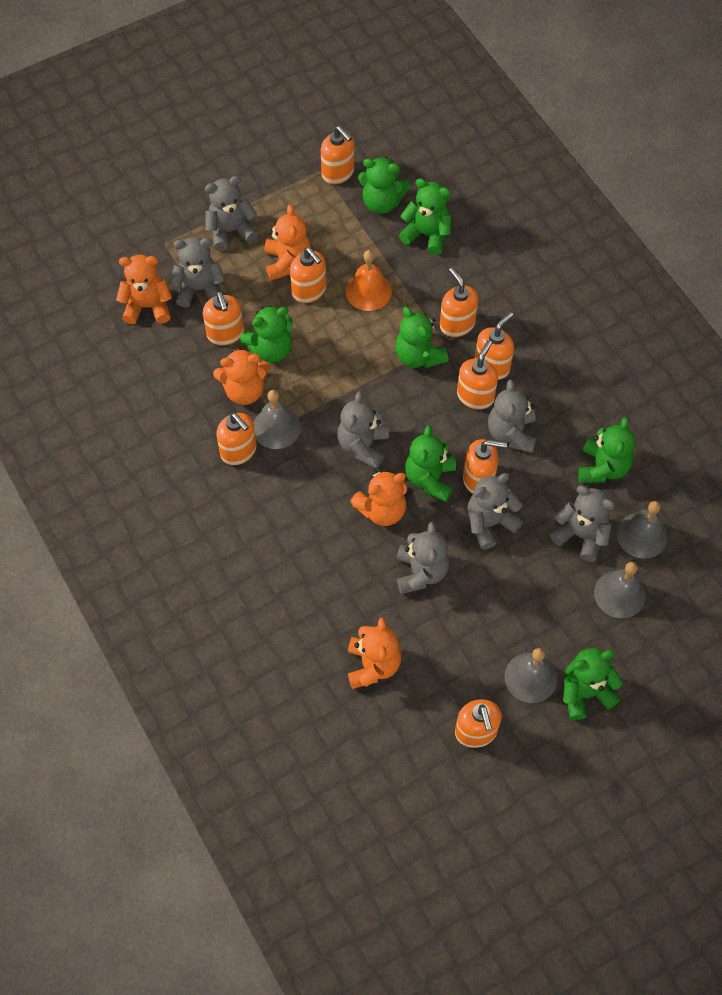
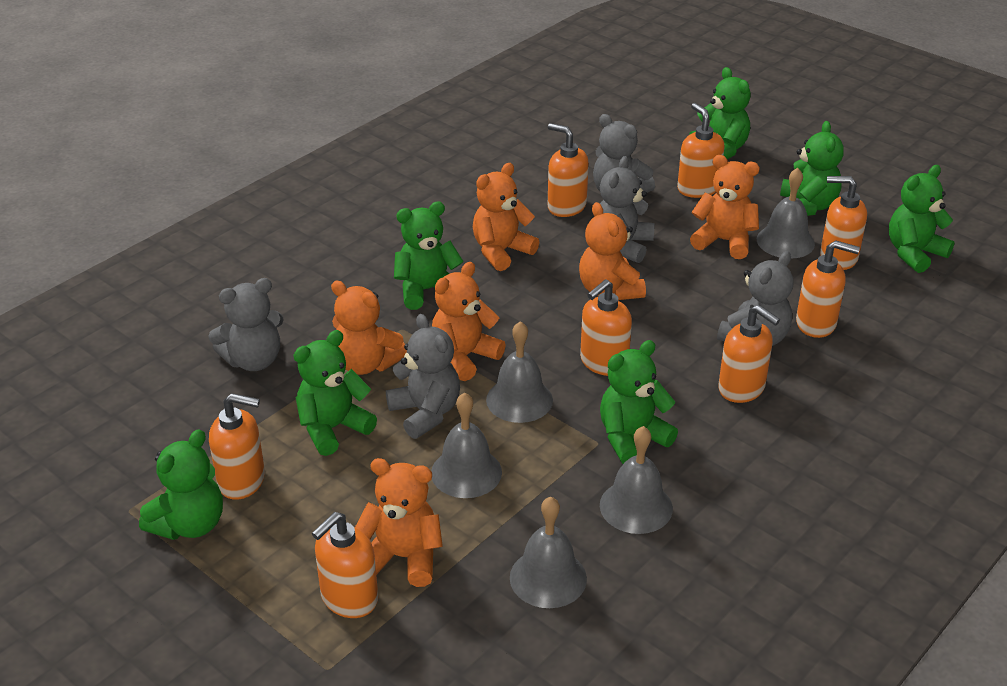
grey bell: [253,390,301,449] [505,648,557,703] [594,562,646,618] [617,501,667,559] = 4 -> [431,392,502,498] [486,321,553,423] [510,497,587,608] [600,426,673,534] [757,168,815,259] = 5
grey teddy bear: [170,237,226,308] [205,176,259,251] [337,391,389,469] [397,522,449,594] [467,473,523,550] [488,380,536,453] [550,485,615,562] = 7 -> [208,278,284,371] [386,314,460,439] [593,114,655,193] [600,156,655,263] [717,251,793,346] = 5
orange bell: [346,250,392,311] = 1 -> none = 0
orange soap dispenser: [203,291,244,346] [216,412,257,465] [290,247,326,303] [321,126,354,184] [440,267,478,337] [455,699,502,748] [457,340,498,410] [463,439,507,494] [475,312,514,380] = 9 -> [209,393,265,500] [312,512,378,618] [548,123,589,217] [580,279,632,376] [677,103,725,198] [718,305,780,403] [796,240,860,338] [820,176,867,270] = 8
orange teddy bear: [116,254,172,325] [213,347,271,405] [265,204,311,280] [348,618,401,689] [350,470,407,526] = 5 -> [331,280,407,375] [355,458,443,587] [432,262,506,381] [473,163,539,271] [579,202,646,300] [690,155,760,259] = 6

